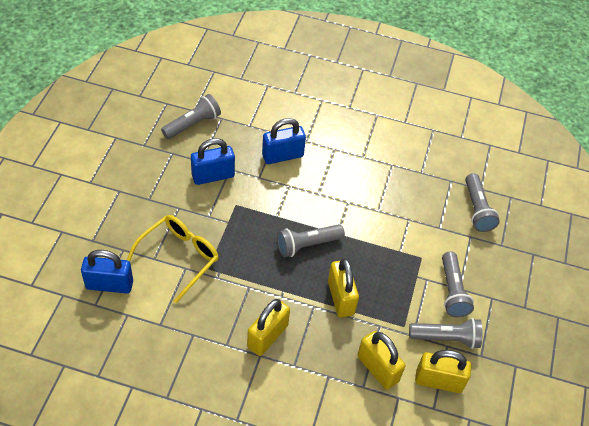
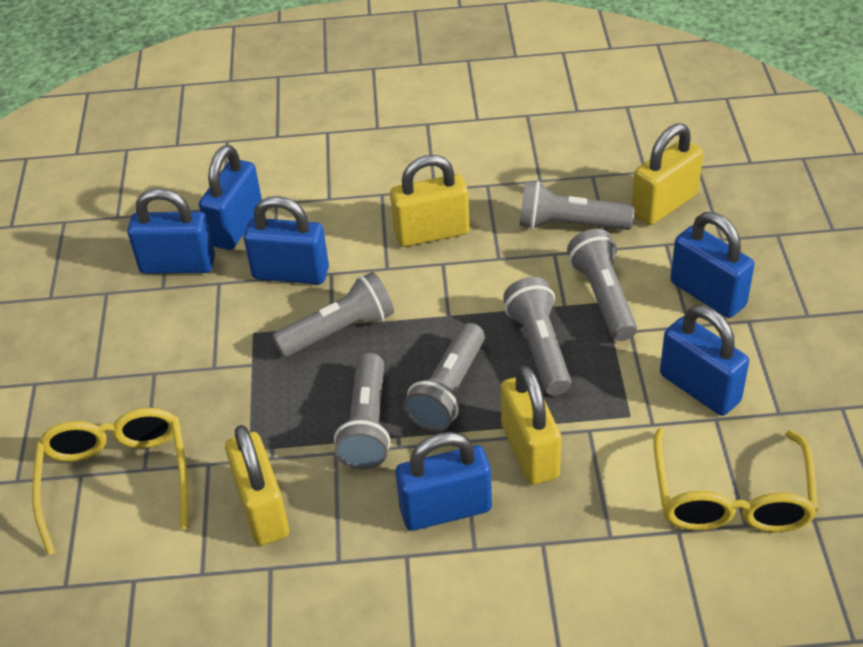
blue padlock: [81,250,133,294] [191,138,235,185] [262,118,306,164] = 3 -> [127,188,215,274] [199,145,262,250] [244,196,329,284] [395,432,492,531] [660,305,749,416] [670,212,755,318] = 6
grey flashlight: [161,94,221,139] [277,224,345,257] [409,318,482,349] [442,251,474,318] [465,173,500,232] = 5 -> [272,272,394,357] [334,353,391,469] [403,323,485,431] [503,277,571,395] [519,181,635,230] [567,229,637,341] = 6
yellow glasses: [127,215,219,303] = 1 -> [32,408,189,555] [654,428,818,532] = 2

